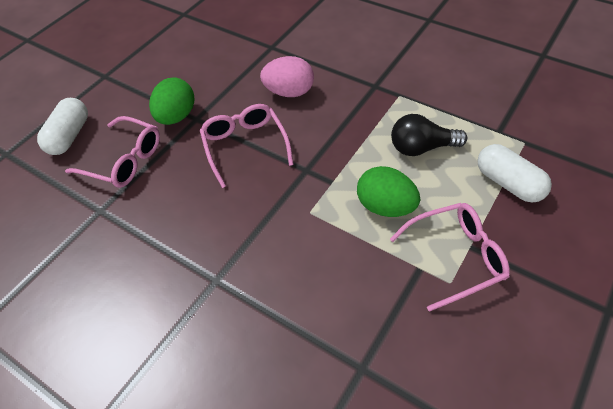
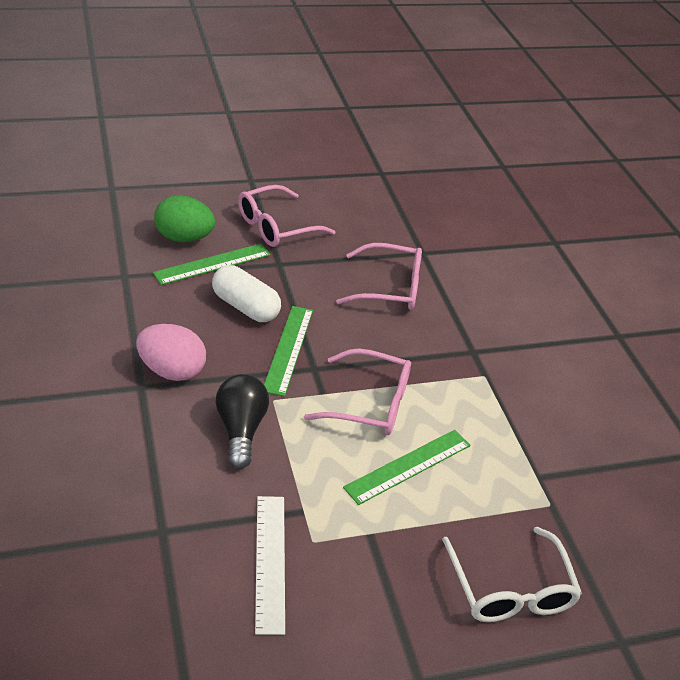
green egg: [149,77,195,125] [357,166,420,217] = 2 -> [154,195,215,242] = 1
green ruler: none = 0 -> [153,243,271,285] [264,306,313,396] [343,430,471,505] = 3
white capsule: [37,98,88,155] [477,144,552,203] = 2 -> [212,265,281,322] = 1
white glasses: none = 0 -> [442,527,582,622] = 1
white ruler: none = 0 -> [255,496,285,635] = 1

